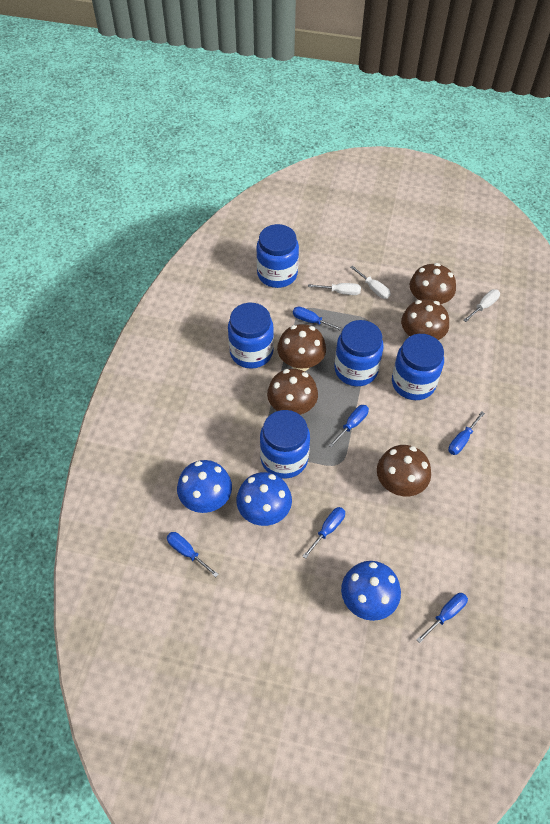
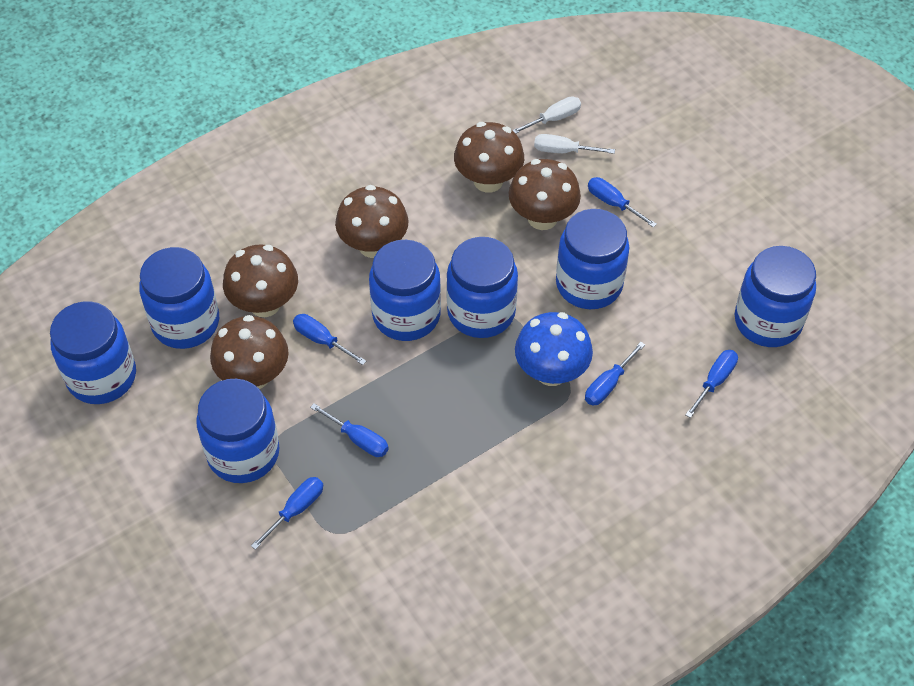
blue jar: [228,303,274,369] [256,224,299,288] [260,410,310,478] [334,320,384,386] [392,334,444,400] = 5 -> [50,301,136,404] [139,247,219,349] [196,379,279,483] [369,240,441,341] [446,237,518,338] [556,209,629,309] [735,246,816,347] = 7
blue mushroom: [177,460,232,513] [236,472,292,526] [341,561,401,621] = 3 -> [515,312,593,386] = 1
white screwdriver: [308,283,361,295] [350,266,391,299] [463,289,500,322] = 3 -> [512,96,581,133] [534,134,615,154] = 2

